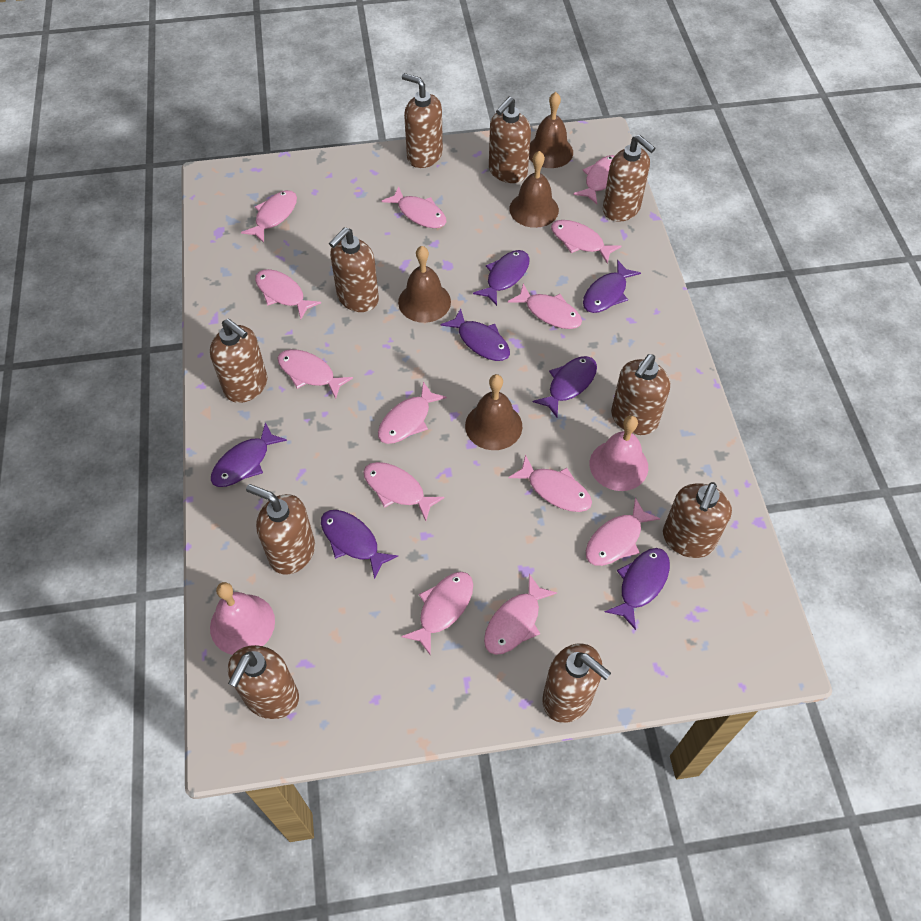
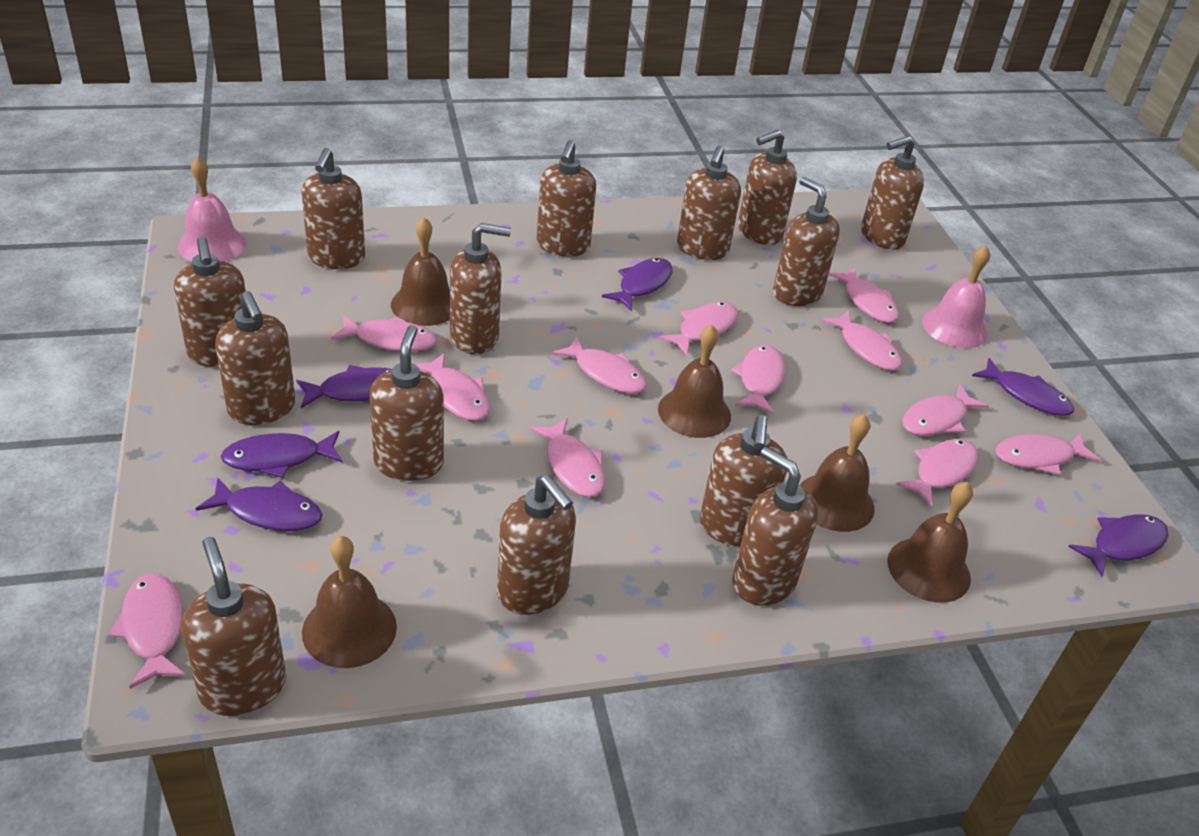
brown bell: [398,246,451,323] [465,374,522,450] [509,151,559,228] [529,92,573,168] = 4 -> [302,536,397,668] [391,217,450,326] [658,324,731,438] [799,414,875,532] [887,482,973,603] = 5
brown soap dispenser: [210,319,267,403] [228,645,299,719] [246,484,315,575] [329,227,379,312] [402,73,443,168] [489,97,531,183] [542,644,611,723] [603,135,655,222] [611,354,670,435] [663,482,732,558] = 10 -> [174,237,246,367] [181,537,286,716] [215,291,295,425] [301,148,365,269] [370,325,444,481] [450,223,511,354] [497,475,576,615] [537,140,596,257] [677,145,741,260] [700,415,787,546] [732,447,818,606] [738,130,797,245] [773,177,840,306] [861,136,924,250] = 14
pink fish: [241,190,297,243] [255,269,321,320] [278,349,353,399] [363,462,445,521] [378,382,447,444] [381,187,446,228] [401,572,473,656] [484,574,557,655] [508,284,582,329] [508,455,592,512] [551,220,621,264] [574,155,615,204] [586,498,661,566] = 13 -> [108,573,186,689] [331,315,437,351] [415,353,490,421] [530,418,605,497] [552,336,647,394] [659,302,738,355] [731,345,785,415] [821,310,902,371] [829,267,899,323] [896,439,978,508] [902,384,989,436] [995,433,1101,475] = 12
purple fish: [211,422,287,487] [321,510,398,579] [441,308,510,361] [473,250,530,306] [533,356,597,417] [583,260,641,313] [605,548,670,630] = 7 -> [196,478,322,531] [221,431,343,478] [296,365,392,408] [602,258,673,311] [972,358,1074,416] [1068,514,1169,577] = 6

